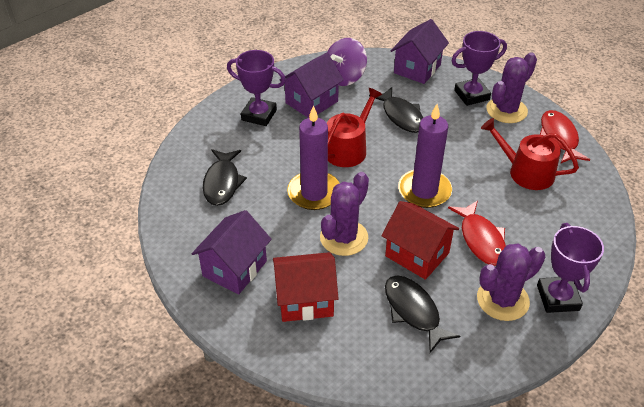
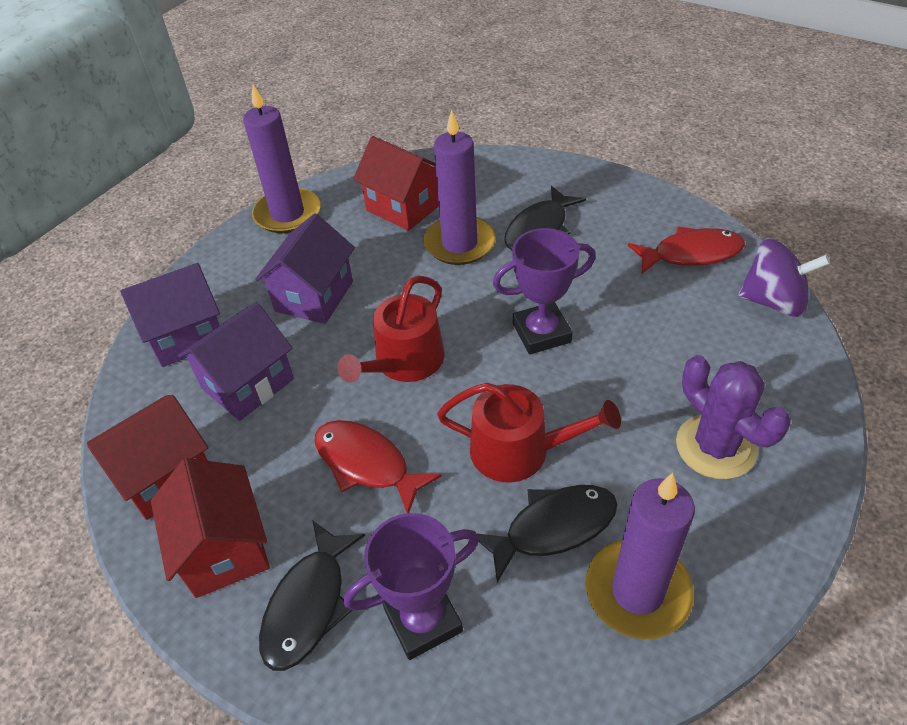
purple cactus: [320,172,369,256] [477,244,545,321] [486,52,537,123] = 3 -> [676,355,791,479] = 1
purple candle: [287,105,340,210] [398,104,452,208] = 2 -> [243,85,320,233] [423,110,496,265] [586,473,695,639] = 3
purple trophy: [227,50,286,126] [451,31,507,106] [537,223,604,313] = 3 -> [344,513,479,660] [493,228,596,354] = 2
red house: [273,252,339,322] [381,201,459,280] = 2 -> [87,395,208,520] [151,458,270,598] [353,136,439,231] = 3

